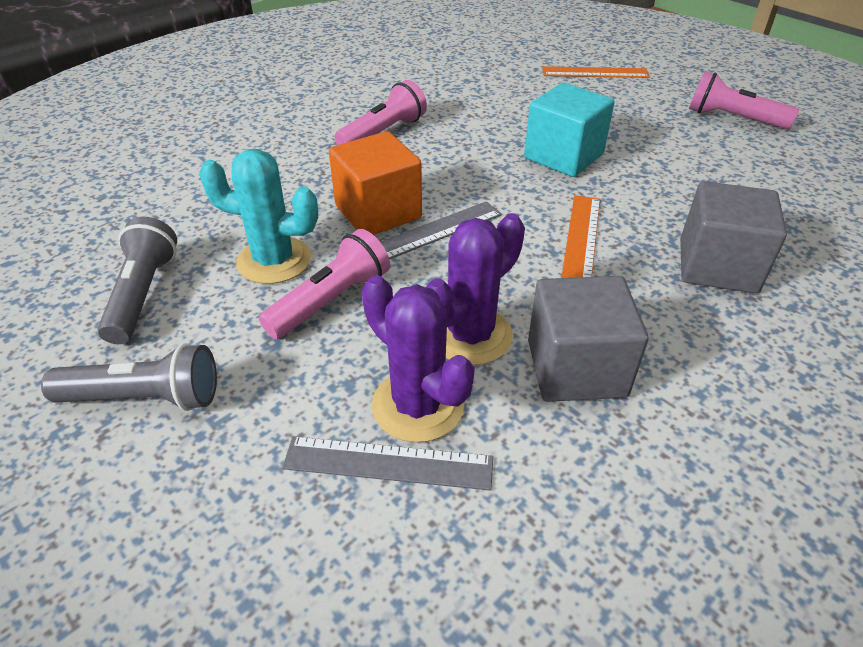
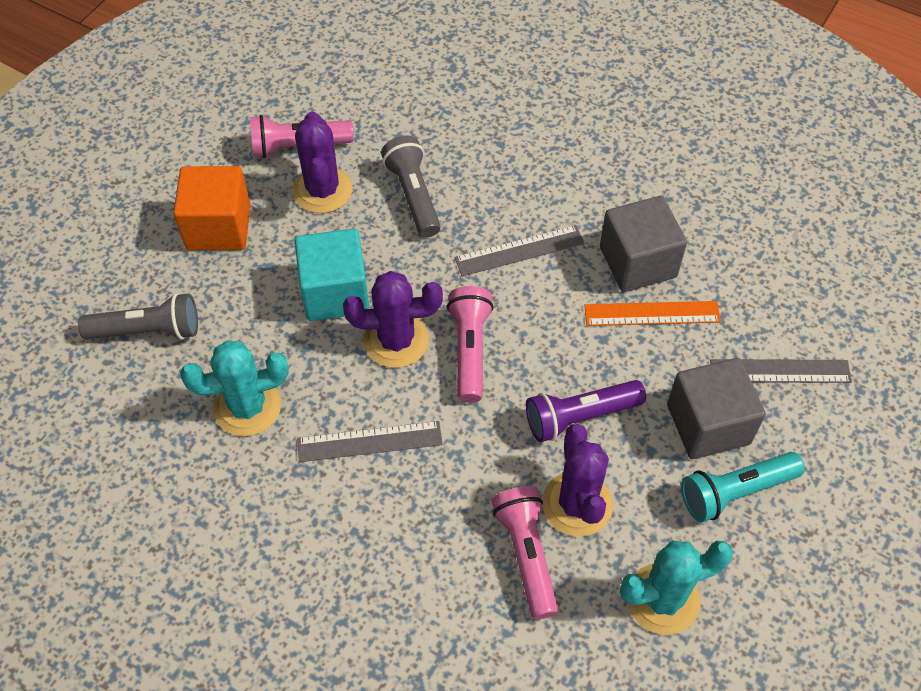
grey ruler: [282,436,493,491] [380,201,502,259] = 2 -> [297,421,443,462] [455,225,585,276] [710,359,852,383] = 3
orange ruler: [542,66,650,78] [561,195,600,278] = 2 -> [584,301,721,326] = 1
purple cactus: [362,275,475,443] [426,213,525,365] = 2 -> [293,112,353,213] [343,271,443,368] [542,424,613,536] = 3
purple flashlight: none = 0 -> [526,380,646,442] = 1
turquoise cactus: [199,149,318,284] = 1 -> [180,340,289,436] [620,541,733,635] = 2
turquoise flashlight: none = 0 -> [681,452,805,522] = 1

